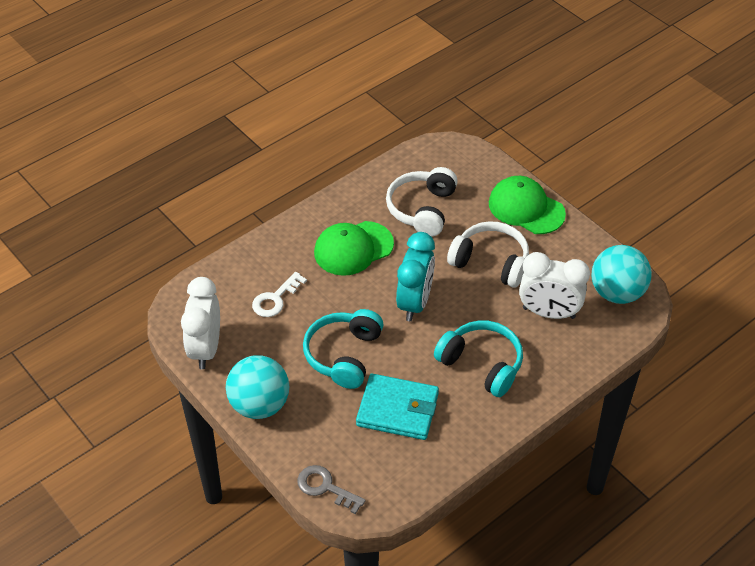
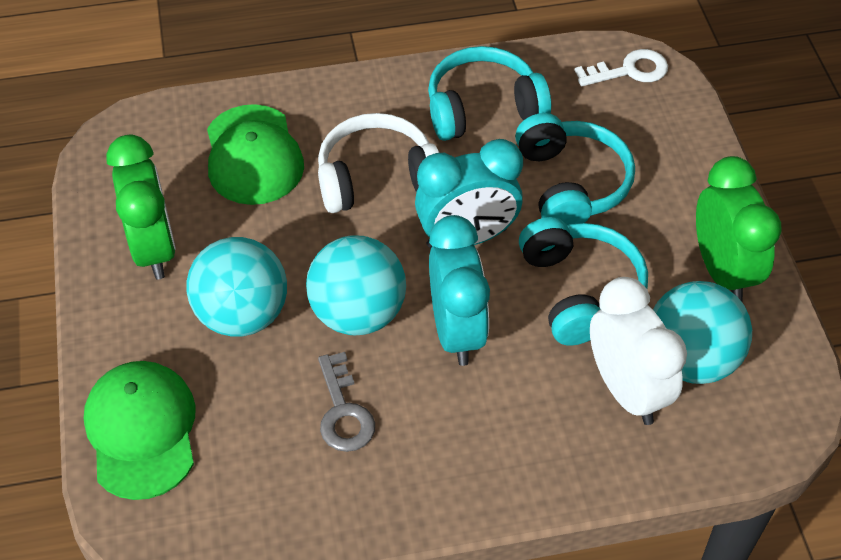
green clock: none = 0 -> [106,135,176,279] [696,156,782,302] = 2
turquoise ball: [226,355,289,419] [592,245,652,304] = 2 -> [187,237,287,337] [306,235,406,335] [653,281,752,384] = 3
turquoise clock: [396,232,435,321] = 1 -> [415,139,523,248] [429,215,490,366] = 2
turquoise headphones: [303,309,383,389] [434,320,523,397] = 2 -> [428,46,551,141] [515,113,635,225] [519,217,648,346] = 3
turquoise wallet: [356,374,439,440] = 1 -> none = 0
white clock: [181,277,220,369] [519,252,590,319] = 2 -> [590,277,687,425] = 1
white headphones: [386,167,458,237] [447,221,529,288] = 2 -> [318,113,439,213] = 1

